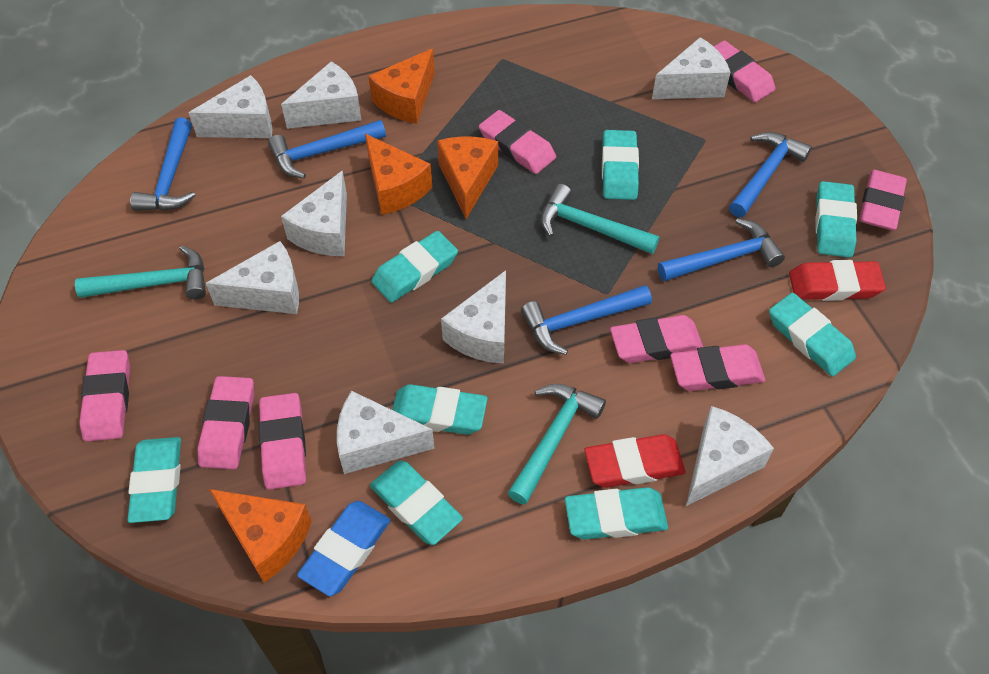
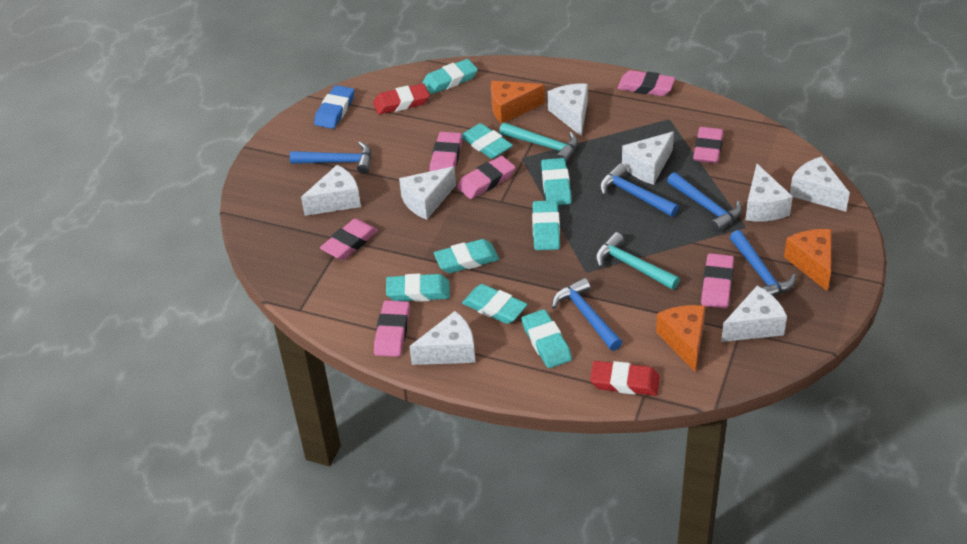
orange cheese: [209,489,312,583] [365,134,432,215] [368,48,435,124] [437,136,498,219] = 4 -> [491,81,545,124] [656,305,705,371] [784,229,832,291] = 3
pink eraser: [79,350,130,442] [197,376,254,469] [258,393,306,490] [479,110,556,174] [610,315,703,363] [670,344,765,391] [713,41,775,102] [859,170,907,230] = 8 -> [320,219,378,260] [374,300,410,357] [429,132,462,172] [457,156,515,199] [617,70,675,96] [693,127,724,163] [701,253,734,308] = 7
turquoise hammer: [75,245,206,300] [508,384,606,505] [541,184,659,254] = 3 -> [499,122,578,163] [595,232,680,290] = 2

